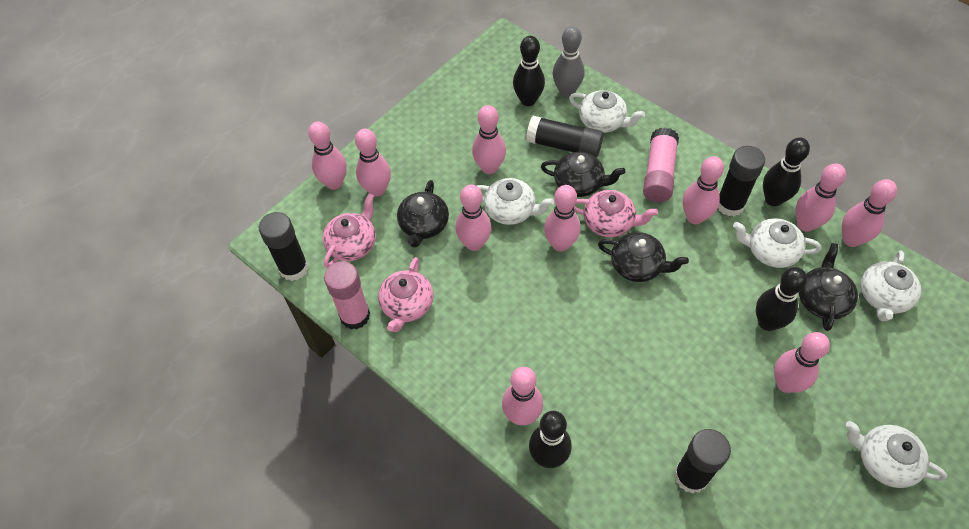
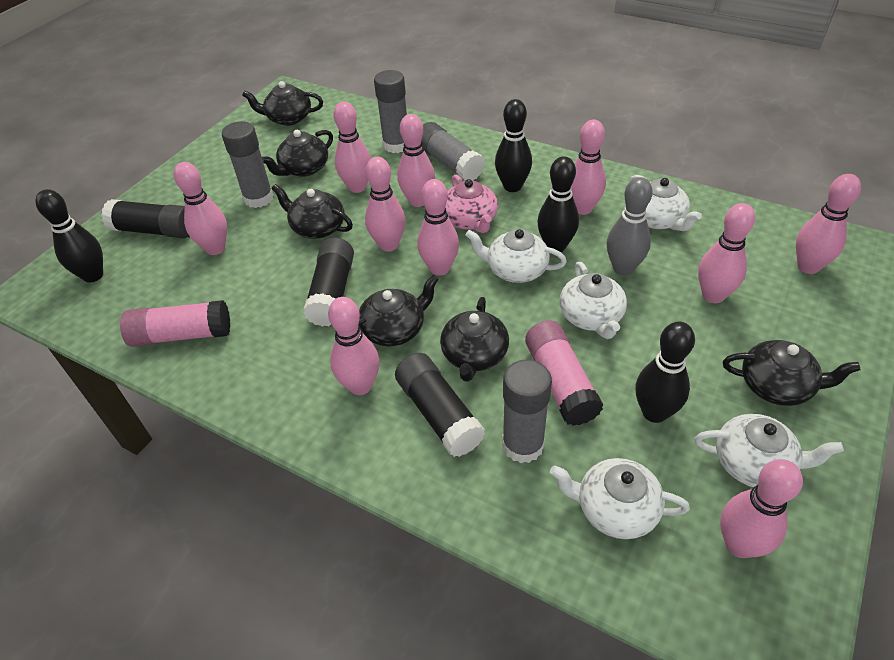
black glue stick: [259,212,308,281] [526,116,604,158] [674,429,731,494] [718,146,765,216] = 4 -> [101,199,189,239] [303,238,354,327] [395,353,485,457] = 3
black teapot: [397,180,449,248] [541,152,626,197] [598,232,689,282] [799,243,858,331] = 4 -> [242,81,323,126] [262,130,333,177] [271,184,353,239] [358,275,439,346] [440,297,509,382] [723,340,861,406] = 6
grey glue stick: none = 0 -> [222,121,274,208] [374,70,407,153] [421,122,485,181] [502,360,552,463] = 4
pink teapot: [323,193,376,268] [378,257,434,332] [574,190,658,237] = 3 -> [445,175,498,233] = 1

